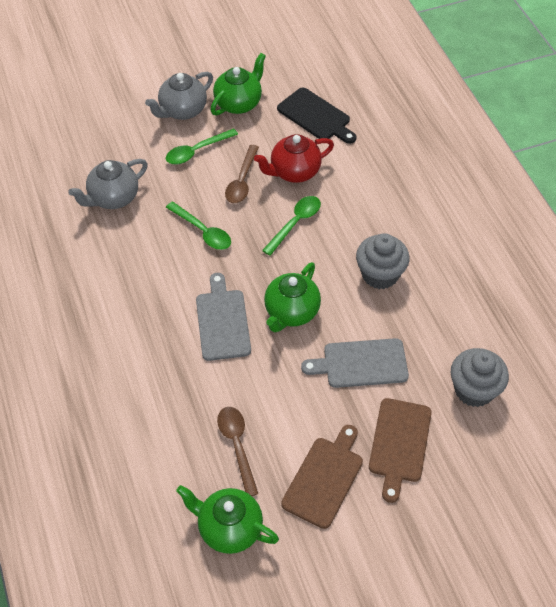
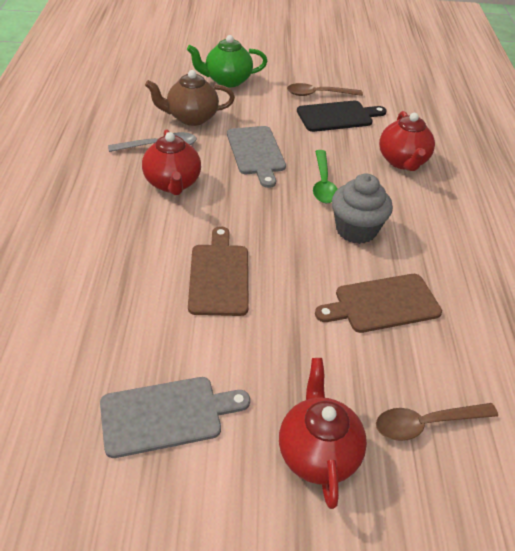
brown teapot: none = 0 -> [145,70,235,126] = 1
green spoon: [166,128,238,164] [166,202,231,250] [262,196,321,256] = 3 -> [313,150,337,203] = 1
green teapot: [176,485,279,554] [211,53,266,116] [264,262,321,332] = 3 -> [187,35,267,87] = 1
grey cupcake: [356,233,410,289] [450,348,509,407] = 2 -> [332,173,393,244] = 1
grey spoon: none = 0 -> [108,132,197,152] = 1
grey teapot: [68,159,148,209] [145,72,213,120] = 2 -> none = 0
red teapot: [254,134,334,183] = 1 -> [142,130,201,195] [279,358,367,509] [379,111,435,171] = 3

